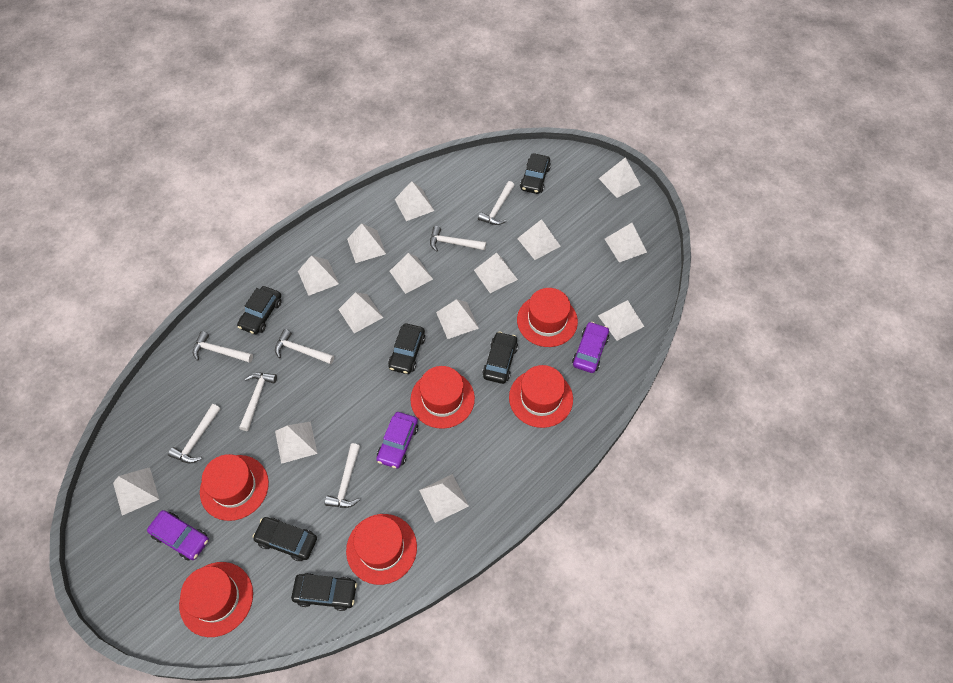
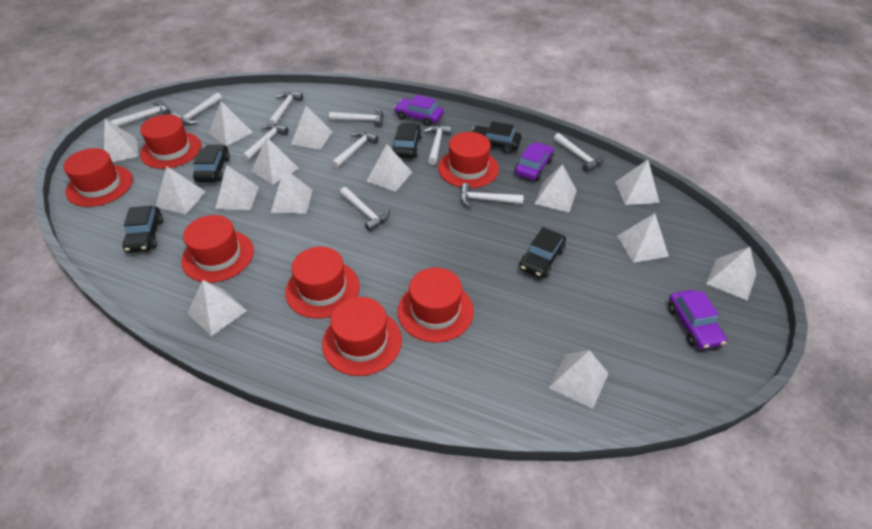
black car: [237,286,282,335] [253,517,317,561] [291,573,357,611] [388,323,425,374] [482,332,518,384] [520,153,551,194] = 6 -> [123,206,163,253] [193,145,230,182] [392,123,422,158] [472,121,522,154] [519,227,566,278] = 5
red hat: [179,562,253,637] [200,454,269,521] [346,514,417,585] [410,366,475,429] [509,365,573,428] [517,288,578,347] = 6 -> [63,148,133,207] [140,114,201,169] [181,215,254,283] [285,247,360,319] [322,297,402,376] [397,268,474,343] [438,132,499,188] = 7
white hammer: [168,404,221,463] [193,331,253,363] [239,373,277,431] [275,329,334,364] [325,443,360,508] [430,226,486,252] [478,181,515,225] = 7 -> [111,101,171,127] [172,92,222,125] [242,124,289,161] [268,92,303,124] [329,108,384,128] [331,131,379,169] [340,187,390,232] [423,125,452,165] [460,183,524,208] [554,133,604,172] = 10

